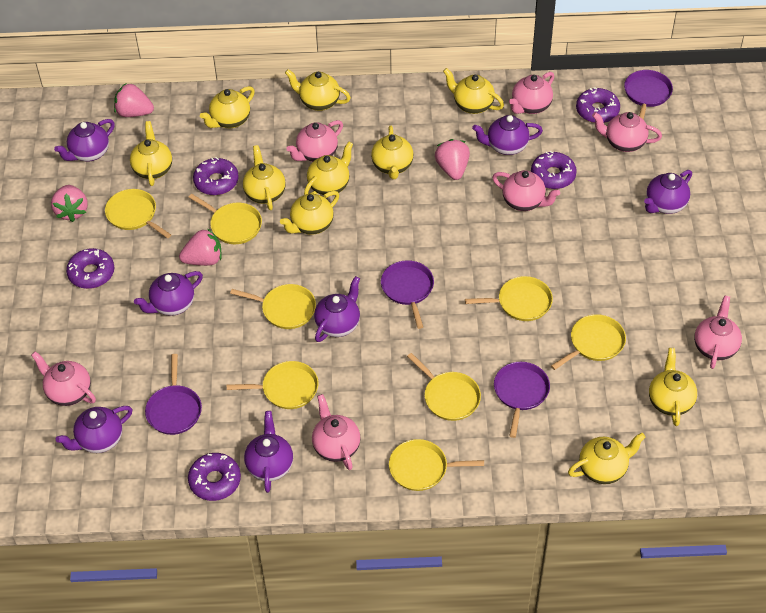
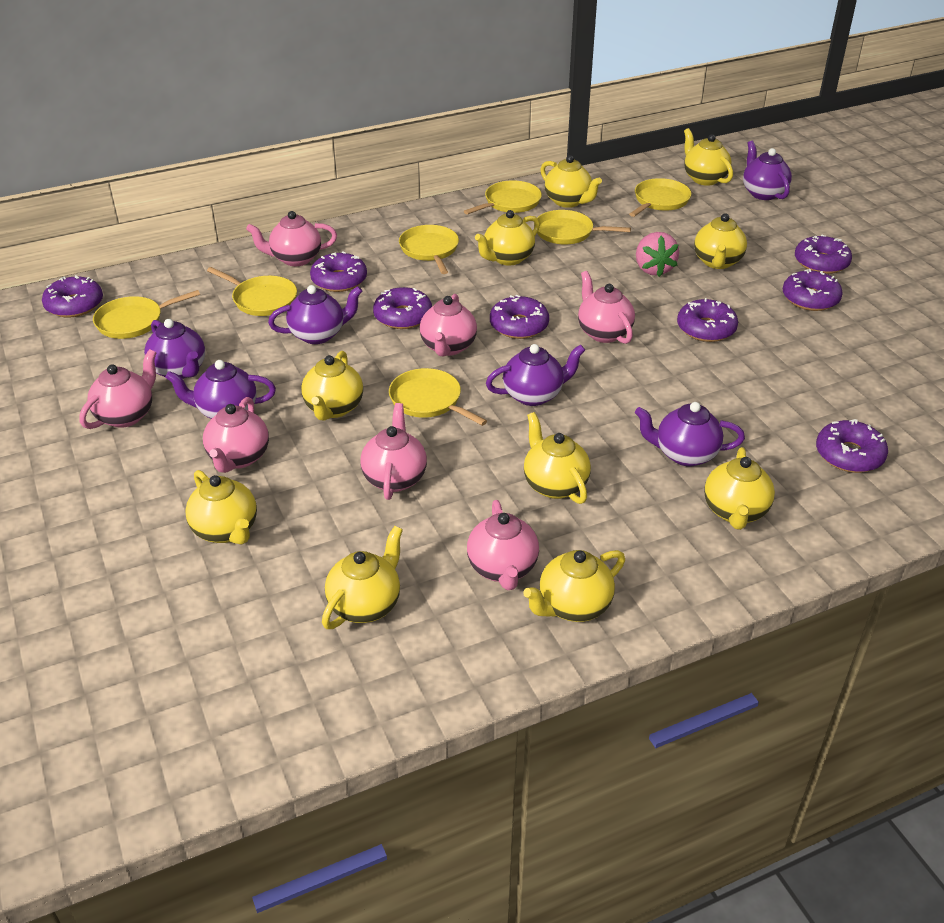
pink strawberry: [51,185,88,222] [114,83,154,117] [179,228,222,266] [435,139,470,180] = 4 -> [636,232,679,277] = 1
purple donut: [66,248,114,289] [188,453,241,501] [193,157,239,195] [531,151,577,189] [576,87,620,123] = 5 -> [42,275,103,318] [310,251,367,292] [373,287,432,329] [490,295,549,339] [677,298,738,342] [783,269,843,311] [795,235,852,274] [816,419,888,473] = 8
purple pan: [145,354,202,435] [381,260,434,329] [494,362,550,438] [624,70,673,120] = 4 -> none = 0
purple teapot: [54,119,115,162] [56,406,133,453] [134,271,203,316] [244,411,293,493] [314,276,360,342] [472,115,543,155] [644,170,692,214] = 7 -> [144,319,205,379] [165,360,276,419] [268,285,362,344] [486,344,585,406] [635,402,745,466] [743,141,792,200] = 6
yellow pan: [105,189,171,238] [188,194,262,244] [227,361,319,409] [230,284,316,329] [389,439,484,491] [407,353,481,421] [465,276,553,321] [551,314,626,370] = 8 -> [93,290,200,339] [207,267,297,316] [389,368,487,426] [399,225,459,274] [464,180,542,214] [534,210,631,244] [629,178,691,217] = 7

